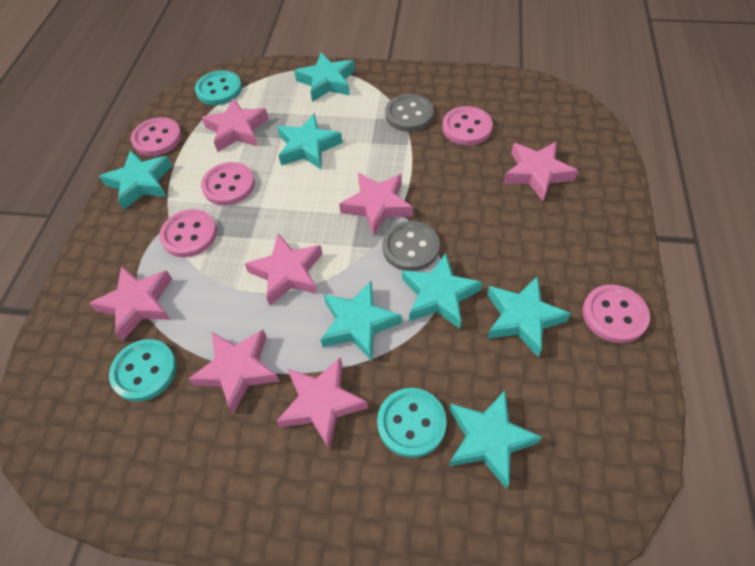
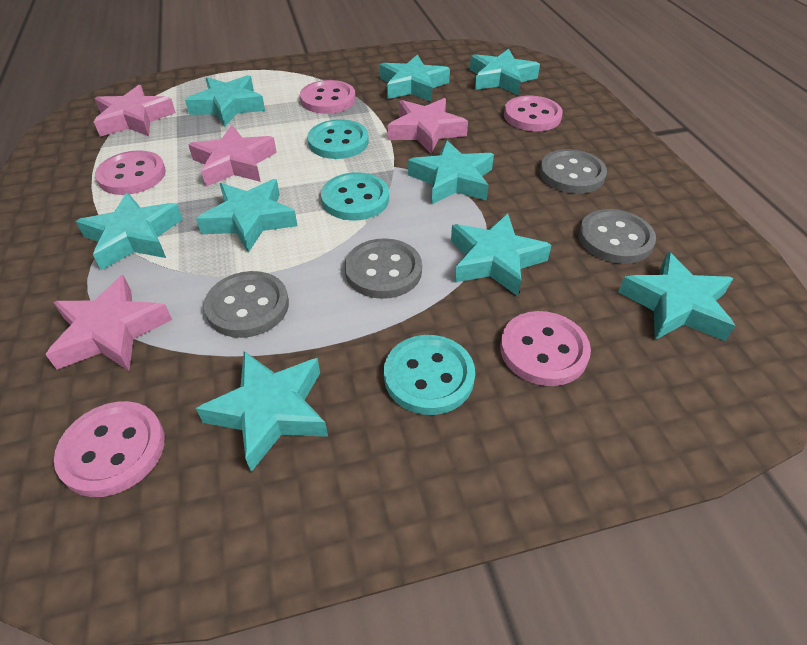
grey button: [382,221,440,271] [385,94,434,132] = 2 -> [204,271,289,338] [345,238,422,299] [539,149,607,194] [579,209,656,264] = 4
pink star: [89,266,172,341] [189,330,280,414] [202,98,269,152] [245,233,322,306] [276,357,368,449] [339,173,413,235] [503,141,578,201] = 7 -> [45,275,172,371] [94,85,176,137] [188,125,277,187] [388,98,468,154] = 4
turquoise star: [99,150,172,210] [277,113,343,169] [294,53,355,102] [321,281,402,361] [402,253,482,329] [449,390,542,489] [487,276,571,357] = 7 -> [76,192,183,270] [185,75,265,127] [196,179,297,253] [196,351,328,472] [380,55,450,102] [408,140,494,204] [451,213,552,296] [470,49,540,96] [618,252,735,341] = 9

